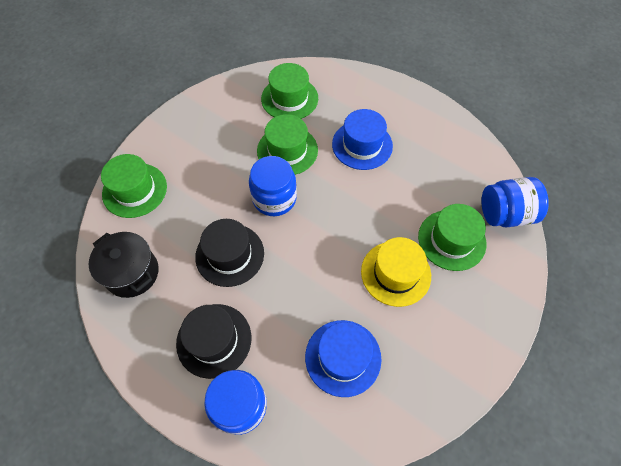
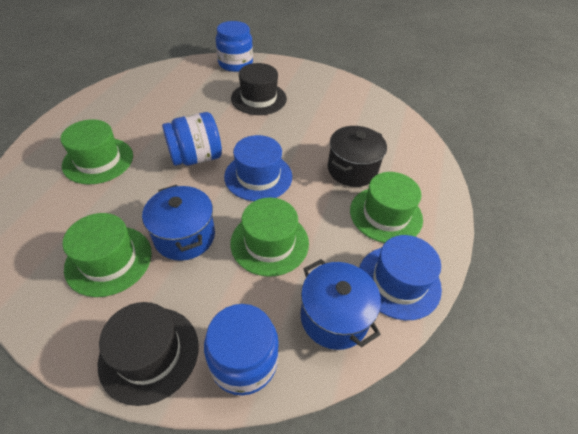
blue pot: none = 0 -> [142,185,215,261] [300,259,381,350] = 2
yellow hat: [361,237,431,307] = 1 -> none = 0

